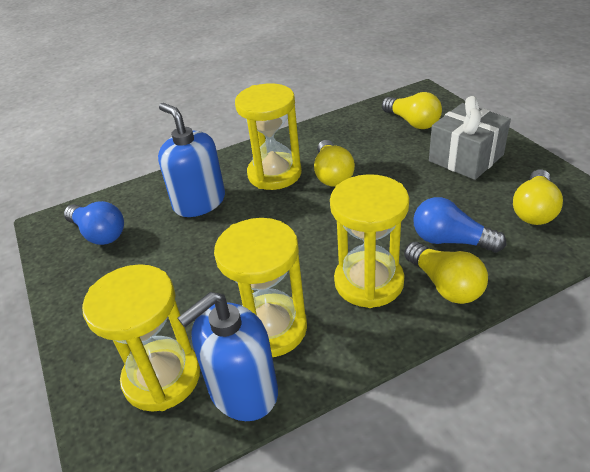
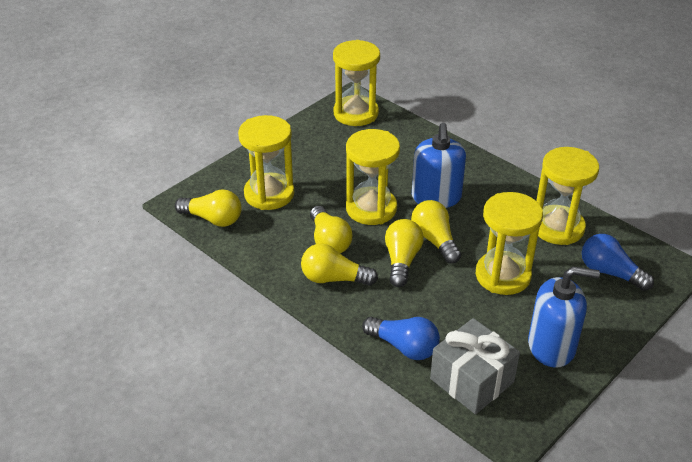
yellow hourglass: [82,264,200,412] [214,218,307,357] [235,83,302,190] [330,174,409,308] = 4 -> [238,115,294,210] [333,40,380,126] [346,129,400,225] [476,192,543,295] [536,147,599,245] = 5
yellow light bulb: [314,140,355,187] [382,92,442,129] [404,242,488,304] [513,169,563,225] = 4 -> [175,189,241,227] [301,244,378,286] [310,206,352,253] [385,219,424,287] [411,200,461,264] = 5

